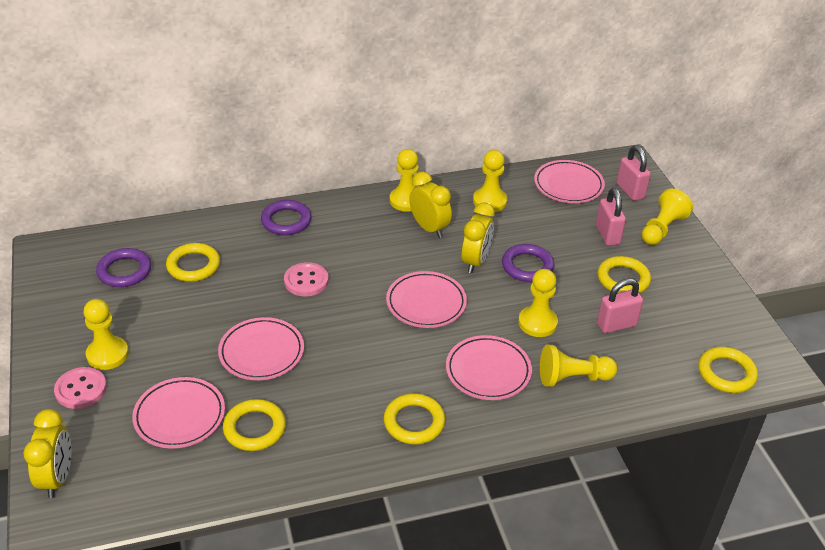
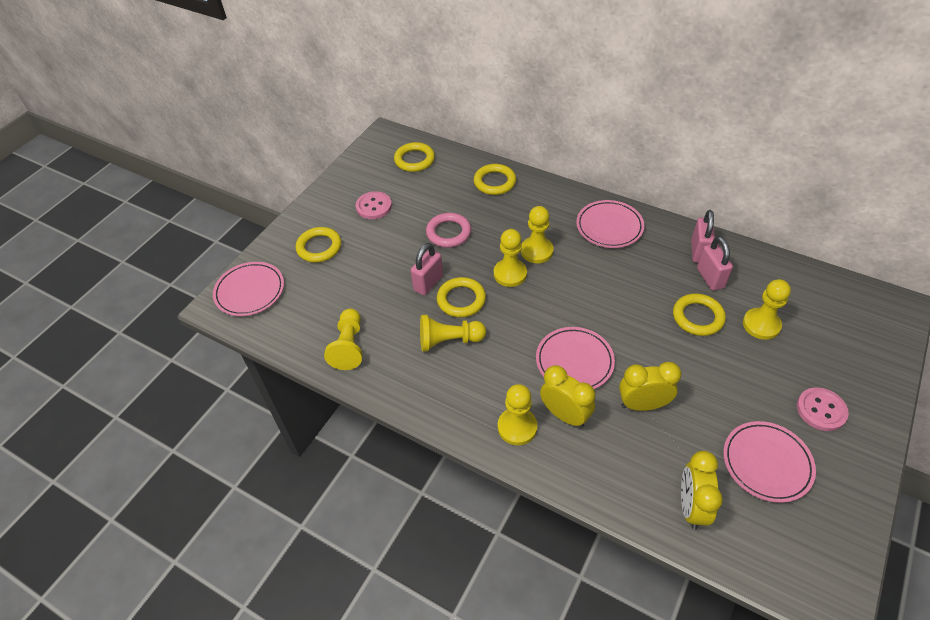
pink plate: [132,377,225,449] [218,317,304,380] [386,271,467,328] [446,335,532,400] [534,160,605,203] = 5 -> [213,262,284,316] [536,327,615,389] [576,200,644,248] [723,421,816,503] = 4
pink ring: none = 0 -> [426,213,471,247] = 1
purple ring: [96,248,151,287] [261,200,312,235] [502,244,555,282] = 3 -> none = 0

